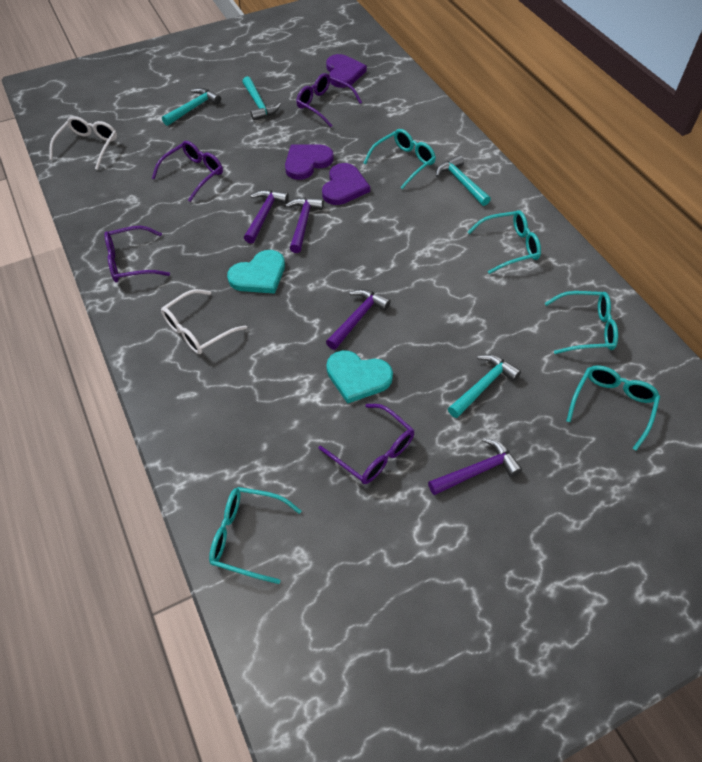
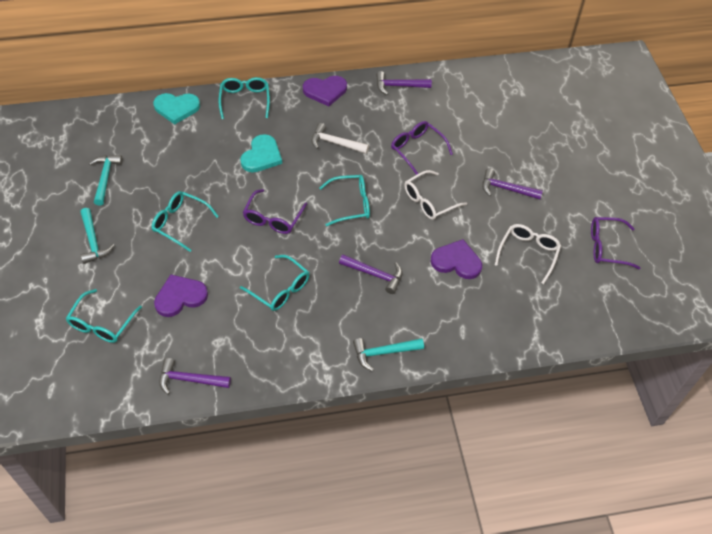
purple glasses: [104,226,170,282] [152,141,223,202] [296,73,362,127] [318,404,414,484] = 4 -> [243,189,307,234] [391,121,453,175] [591,217,640,270] = 3
turquoise hammer: [162,88,221,126] [242,76,281,121] [436,155,491,206] [448,354,521,418] = 4 -> [80,208,115,264] [89,155,123,206] [353,338,424,371] = 3
white hammer: none = 0 -> [311,123,369,154] = 1

